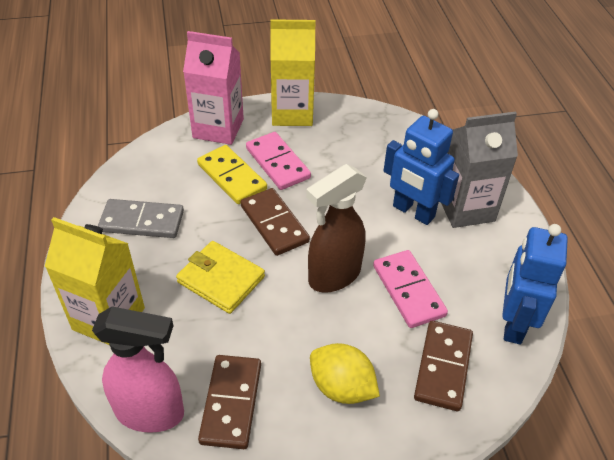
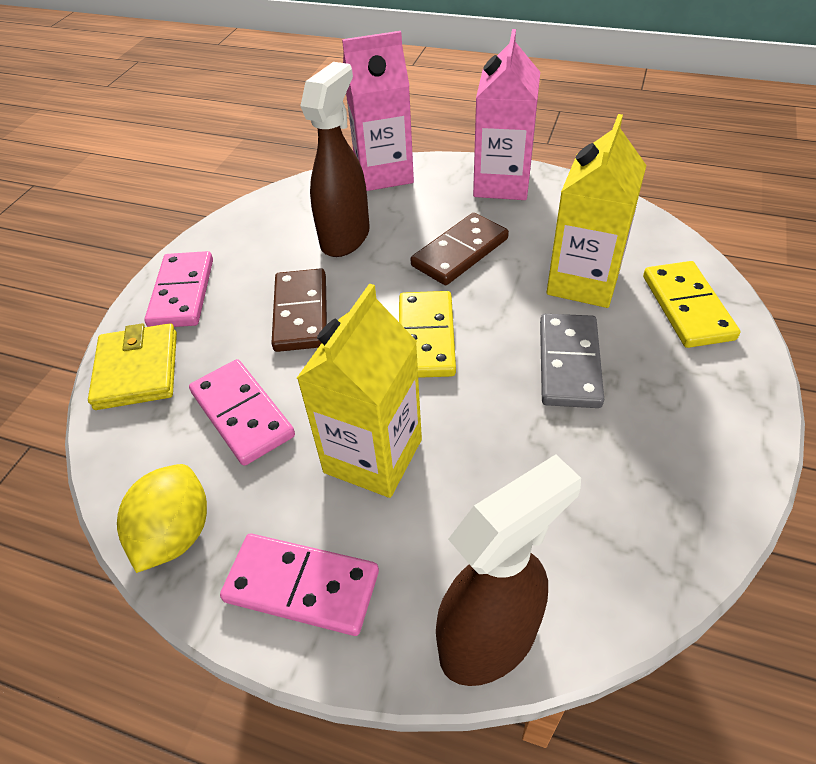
blue robot: [383,109,459,225] [502,224,568,344] = 2 -> none = 0
brown domino: [198,355,261,449] [241,188,310,256] [414,321,473,411] = 3 -> [271,268,327,352] [411,213,509,285] = 2
brown spray bottle: [306,164,367,293] = 1 -> [300,62,370,257] [436,454,581,686] = 2
grey carton: [441,112,518,228] = 1 -> none = 0
pink carton: [183,31,244,145] = 1 -> [342,31,414,191] [473,29,540,200] = 2
pink domino: [246,132,311,190] [373,250,448,328] = 2 -> [144,251,213,327] [189,359,295,466] [220,533,379,636] = 3
pink spray bottle: [92,307,184,433] = 1 -> none = 0
yellow domino: [197,145,267,204] = 1 -> [399,291,456,378] [643,261,740,348] = 2

